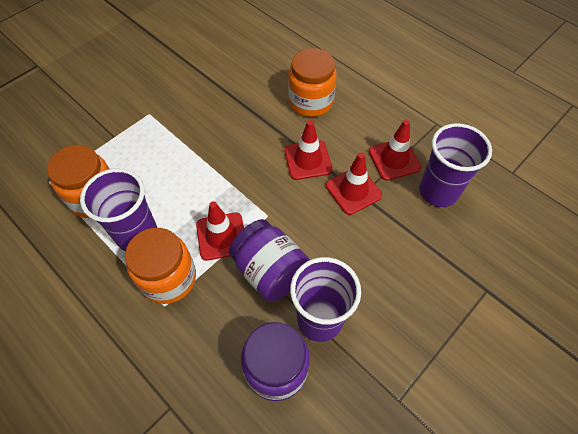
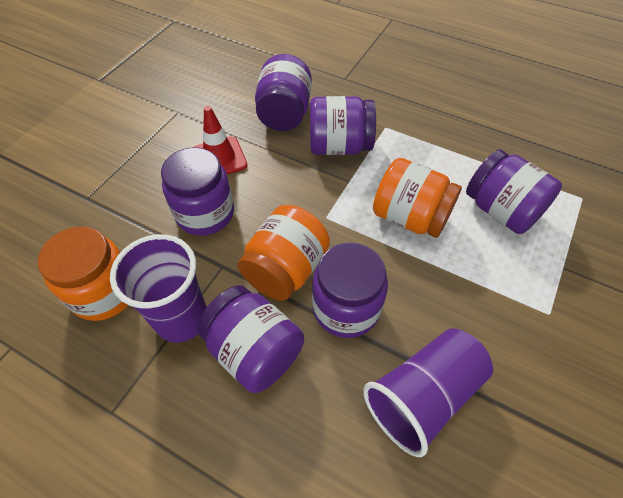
purple cup: [80,168,157,251] [290,257,361,342] [419,123,492,207] = 3 -> [110,234,207,343] [363,328,493,457] = 2
purple jar: [229,219,310,302] [241,322,310,401] = 2 -> [161,148,234,236] [197,285,304,393] [255,54,312,131] [310,96,376,155] [312,242,388,338] [466,149,562,234] = 6
red traffic cone: [196,201,244,261] [284,120,333,180] [326,152,382,215] [368,120,421,181] = 4 -> [193,106,247,174] = 1

